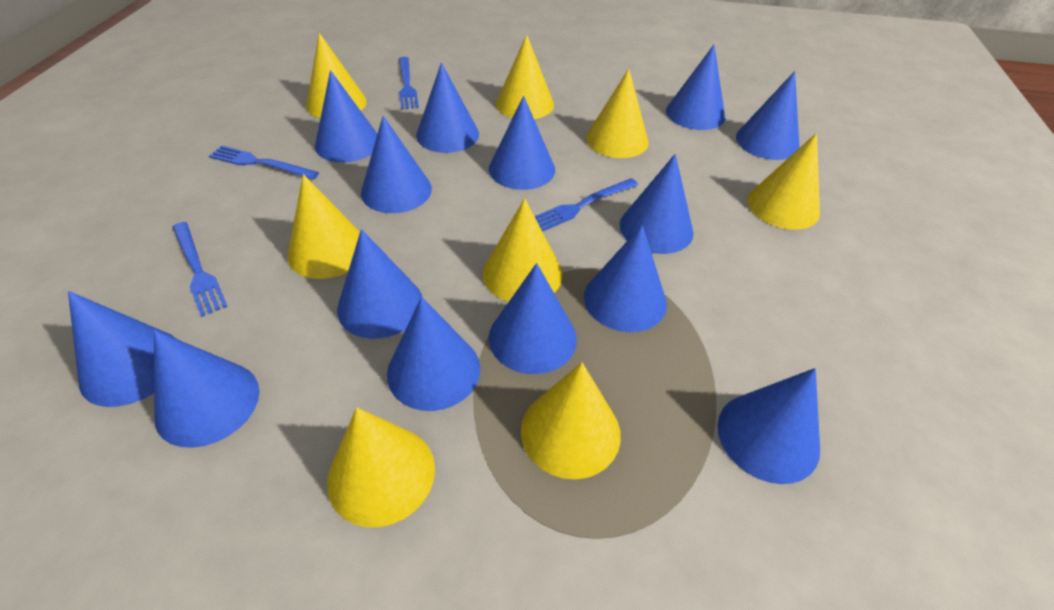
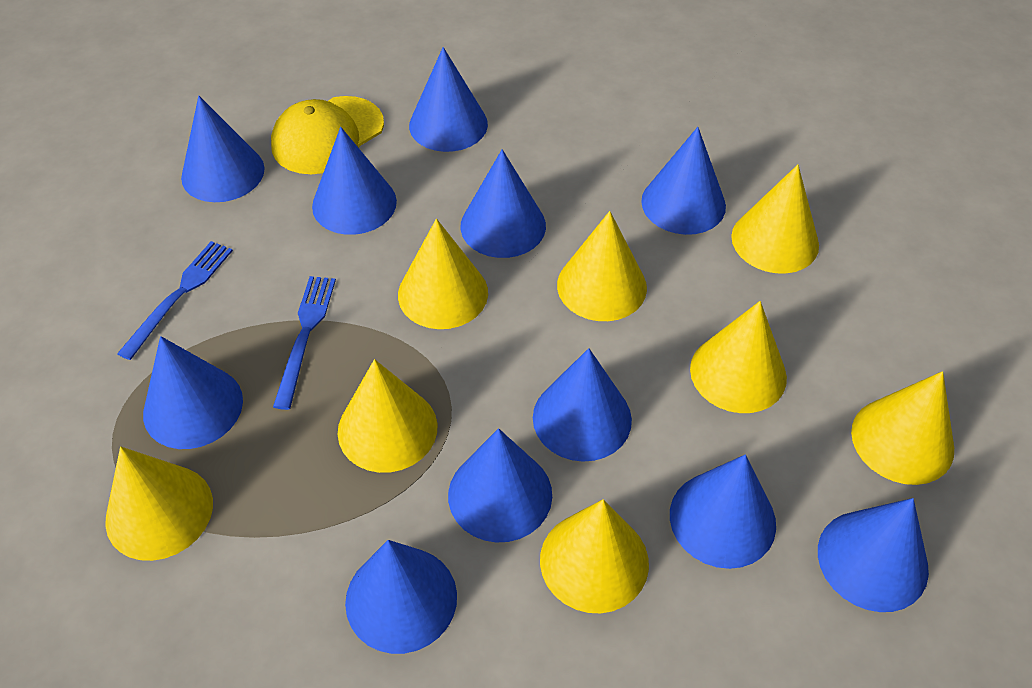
blue cone: [68,291,176,407] [154,330,259,448] [315,70,377,162] [337,229,422,339] [361,116,432,213] [387,297,480,411] [416,63,479,153] [489,96,555,190] [489,263,577,374] [584,225,667,332] [620,154,694,254] [666,45,725,130] [717,368,820,484] [736,71,799,160] = 14 -> [143,336,243,449] [181,96,265,202] [312,127,397,235] [345,540,457,654] [409,47,488,152] [448,428,552,543] [460,149,546,258] [533,348,632,462] [641,127,726,235] [670,454,776,569] [818,498,929,612] = 11
blue fork: [173,222,228,317] [209,146,319,180] [399,57,419,109] [534,178,638,232] = 4 -> [117,241,233,360] [273,276,336,410] = 2
yellow cap: none = 0 -> [271,96,384,174] = 1

